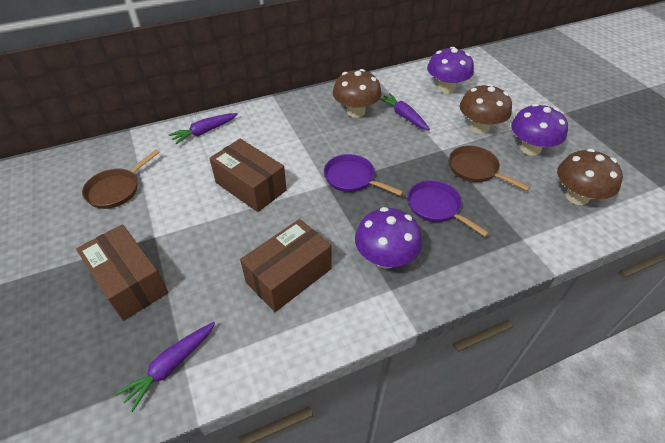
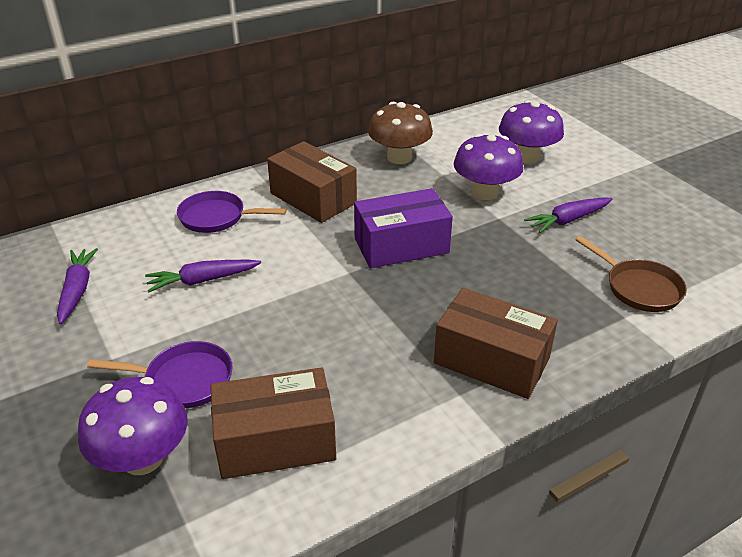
brown mushroom: [333,69,382,118] [460,84,512,134] [557,149,623,205] = 3 -> [368,102,433,164] = 1
brown pan: [82,149,160,209] [449,146,530,191] = 2 -> [576,236,687,312] = 1
purple box: none = 0 -> [354,188,453,268] = 1

